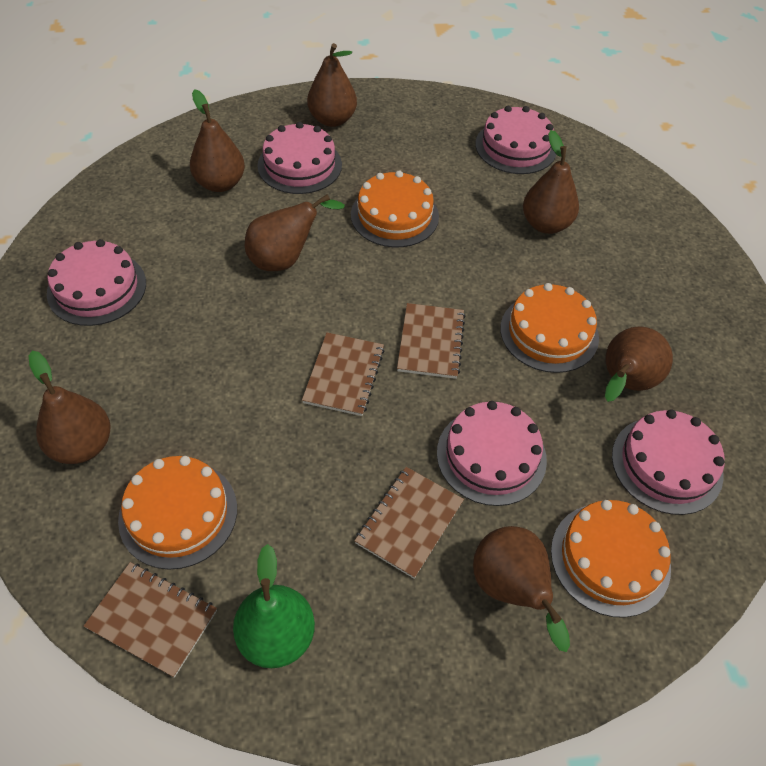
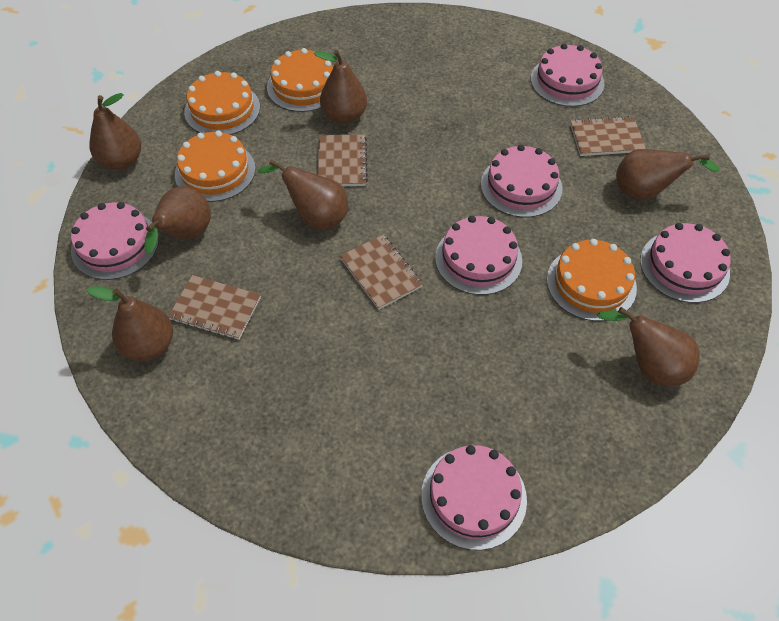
green pear: [233,544,315,668] = 1 -> none = 0
pink cake: [47,239,146,326] [258,122,342,194] [437,401,547,506] [475,106,556,174] [612,409,725,515] = 5 -> [71,202,159,280] [421,445,527,550] [435,216,522,295] [481,145,563,218] [531,43,604,107] [640,223,731,303] = 6

